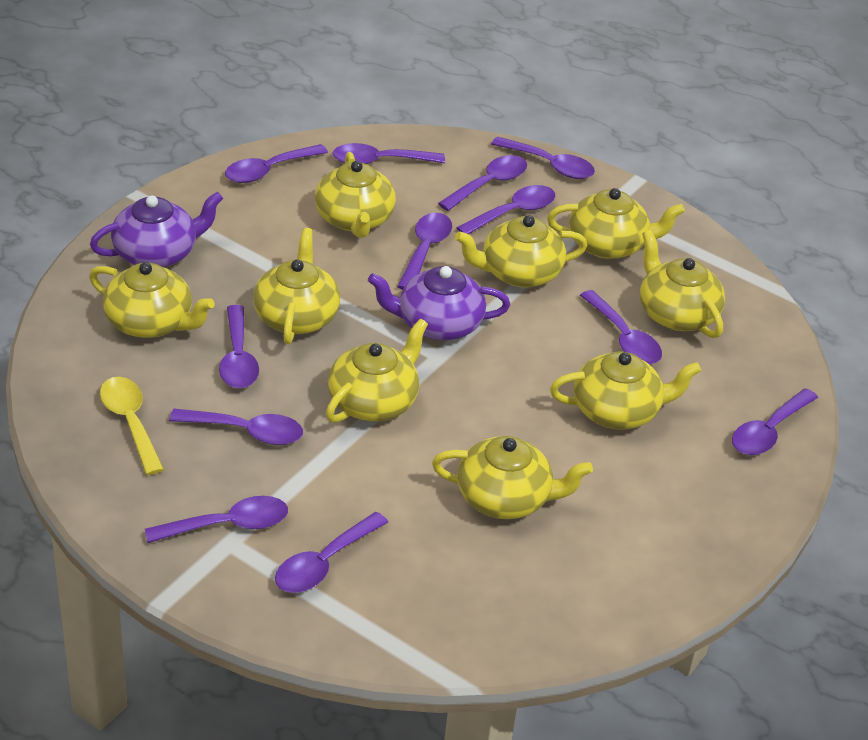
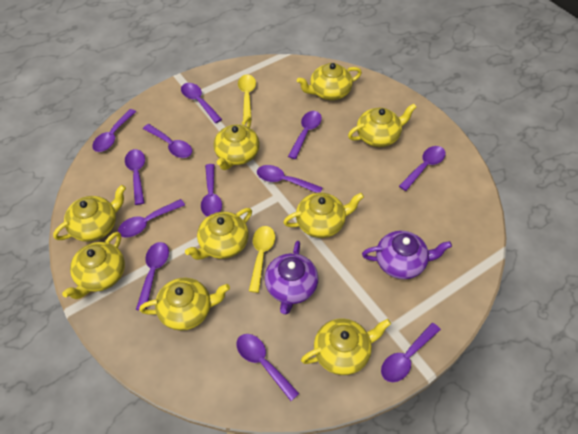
yellow spoon: [100,377,164,475] = 1 -> [238,75,256,121] [249,226,275,293] = 2

